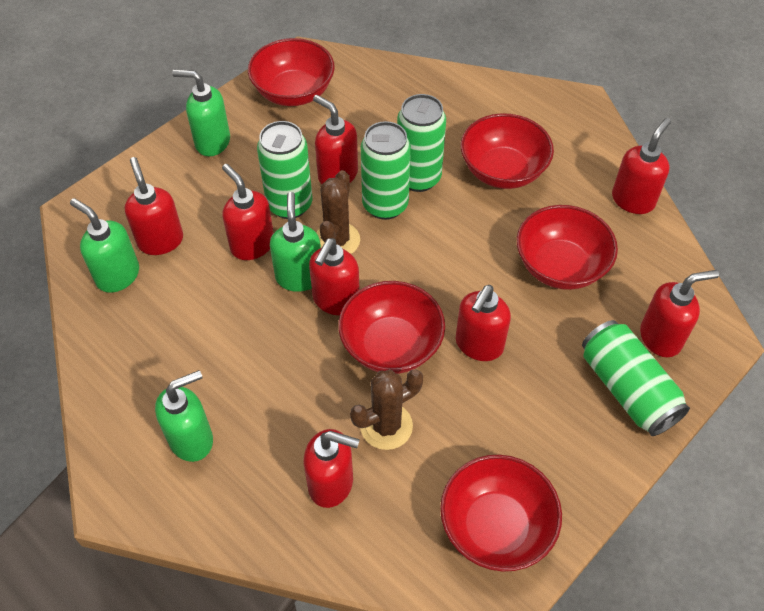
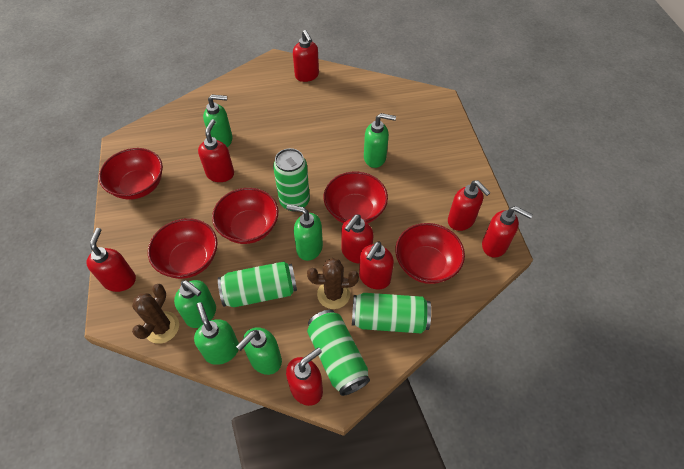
green soap dispenser: [70,198,139,293] [155,370,213,462] [172,69,230,156] [270,192,321,292] = 4 -> [174,280,216,328] [194,302,239,365] [203,95,232,147] [236,327,282,375] [286,204,323,261] [364,113,396,168] = 6

